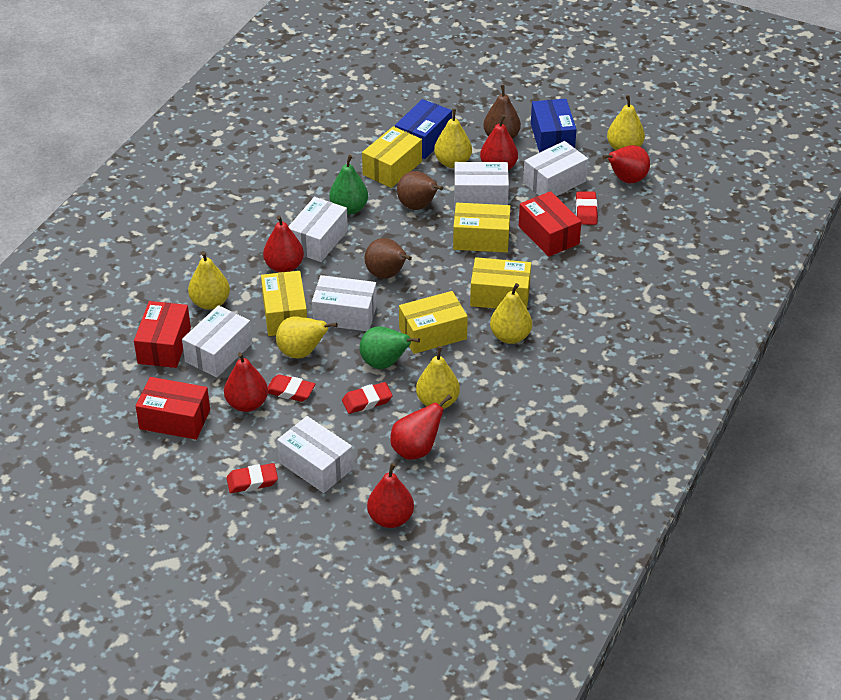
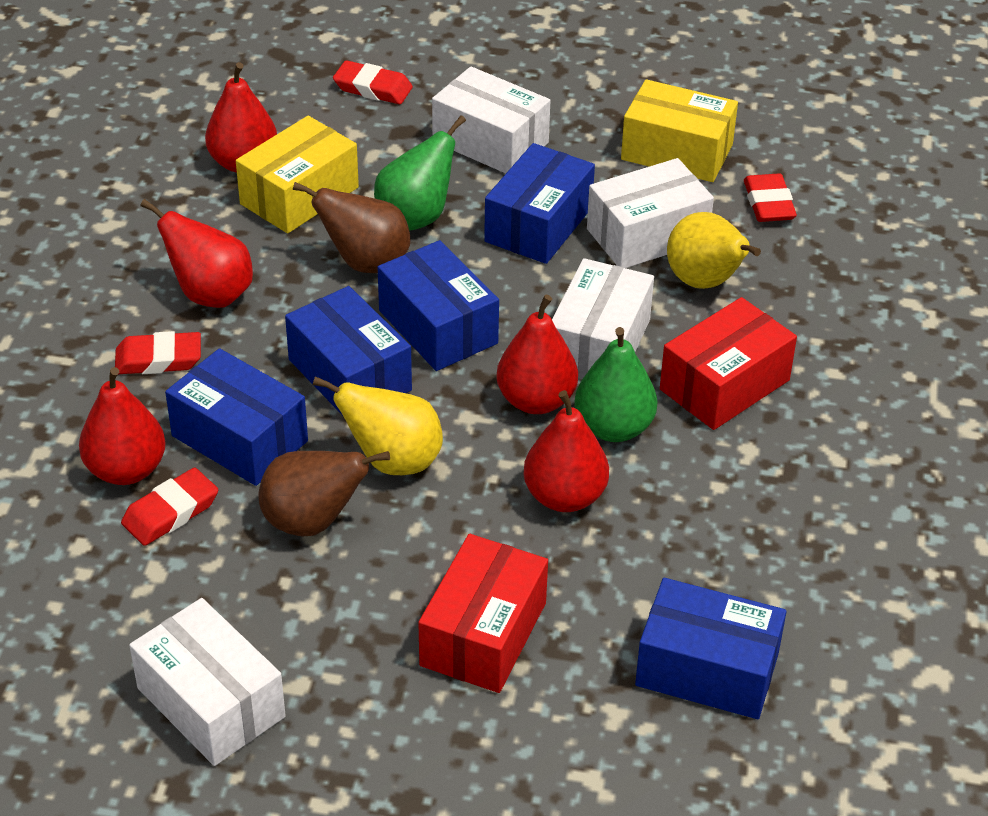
blue box: [395,99,452,159] [531,99,577,153] = 2 -> [165,348,308,486] [285,286,412,416] [378,240,499,371] [484,143,595,264] [635,578,787,719] = 5
brown pear: [365,238,412,279] [397,171,443,210] [483,84,521,139] = 3 -> [259,451,390,536] [293,182,410,273] = 2
red box: [134,301,191,368] [135,377,210,440] [519,191,582,257] = 3 -> [418,534,548,693] [660,297,797,430] = 2
red pear: [224,352,268,412] [263,215,304,272] [367,463,414,528] [390,395,452,460] [480,114,518,170] [602,145,650,183] = 6 -> [79,367,166,485] [140,199,253,308] [205,62,277,173] [496,295,578,414] [523,390,609,512] = 5
white box: [182,305,252,378] [277,416,353,493] [288,197,348,262] [312,275,377,331] [454,162,509,207] [523,141,588,196] = 6 -> [129,598,286,766] [432,66,551,173] [552,258,654,379] [587,158,714,268] = 4
yellow box: [261,271,307,336] [362,126,422,188] [399,291,468,354] [453,203,510,253] [470,257,531,309] = 5 -> [236,116,359,233] [621,79,738,182] = 2
yellow pear: [188,251,230,310] [276,316,338,359] [416,346,460,409] [434,109,472,168] [490,283,532,344] [607,95,645,150] = 6 -> [313,376,443,475] [667,212,761,289] = 2

